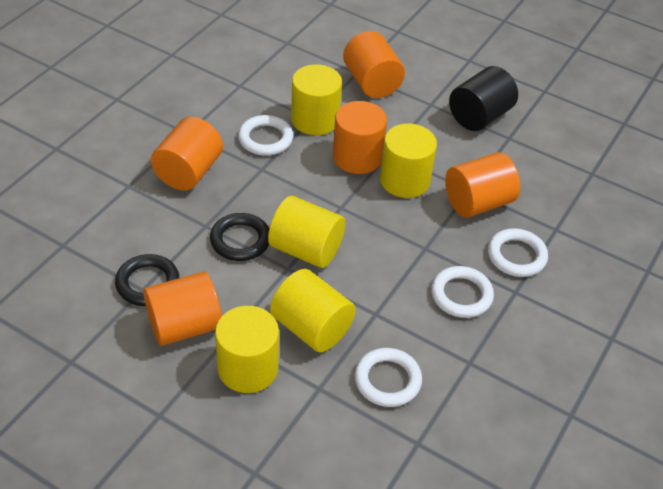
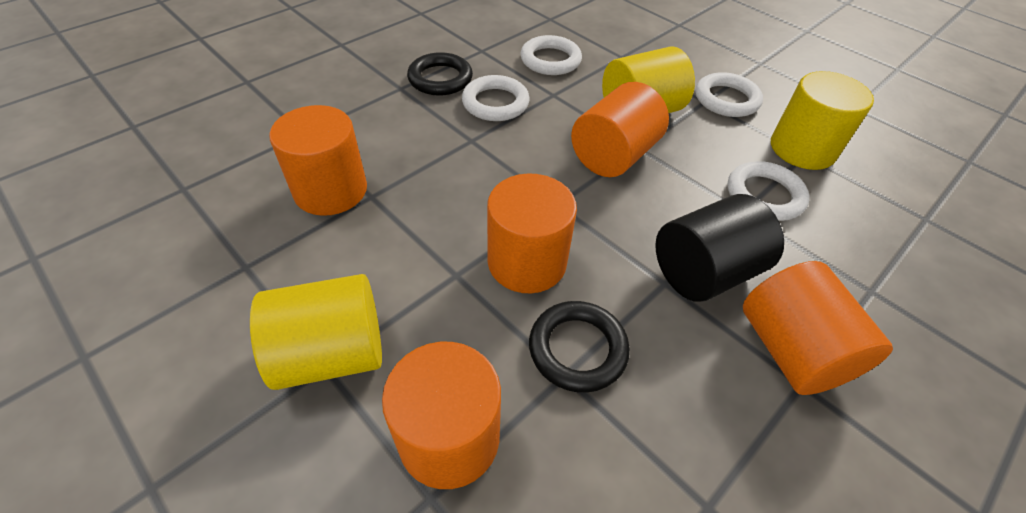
yellow cylinder: [215,306,279,393] [268,196,345,268] [270,269,356,352] [291,64,342,135] [380,124,437,198] = 5 -> [250,274,382,390] [602,46,695,113] [771,71,874,170] = 3

